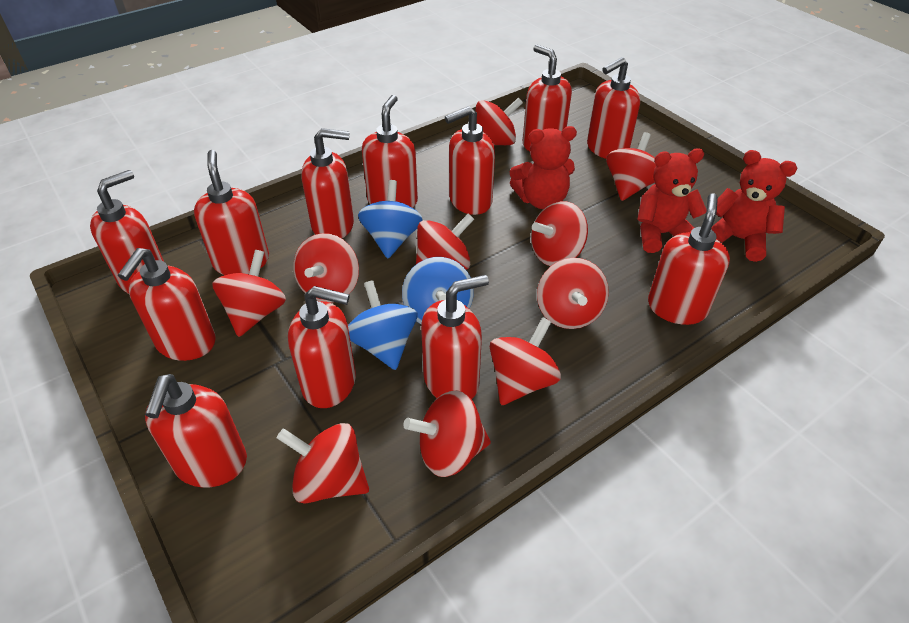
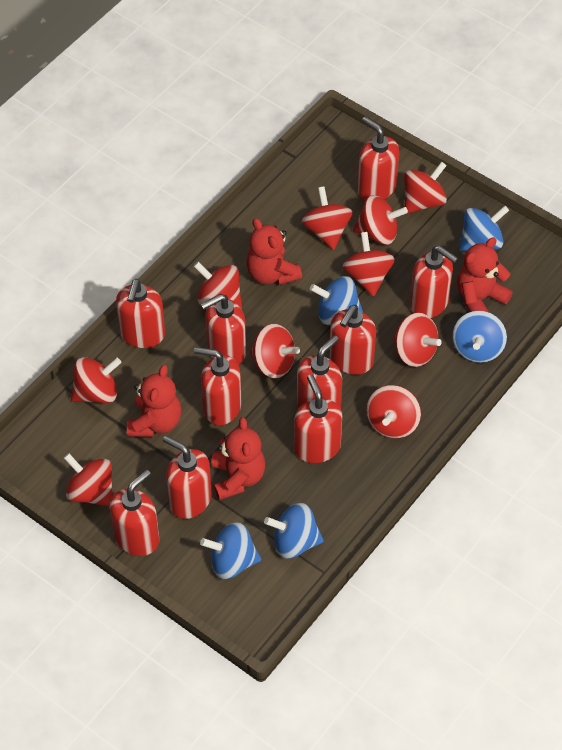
blue spinning top: [348,280,418,370] [358,180,423,258] [402,257,474,324] = 3 -> [200,522,261,579] [264,503,324,559] [310,276,363,325] [452,311,507,363] [459,206,509,251] = 5
red soap dispenser: [90,170,164,294] [118,248,216,361] [145,374,247,488] [194,150,269,275] [288,286,356,408] [301,128,354,238] [362,95,418,208] [421,275,489,399] [445,106,495,215] [523,45,572,151] [587,57,640,159] [648,193,730,325] = 12 -> [110,469,159,556] [116,279,165,348] [163,436,212,519] [194,347,241,425] [200,294,246,365] [294,375,342,463] [297,335,342,408] [329,305,376,375] [357,116,399,200] [410,246,458,318] = 10
red teddy bear: [510,126,577,209] [637,148,707,253] [711,150,797,262] = 3 -> [127,365,181,437] [211,417,265,500] [246,218,302,285] [457,237,513,312] = 4

